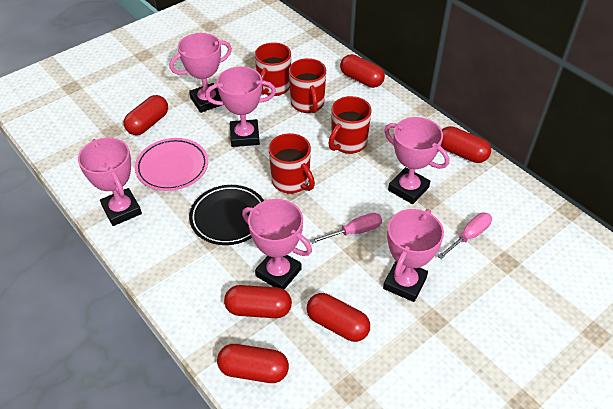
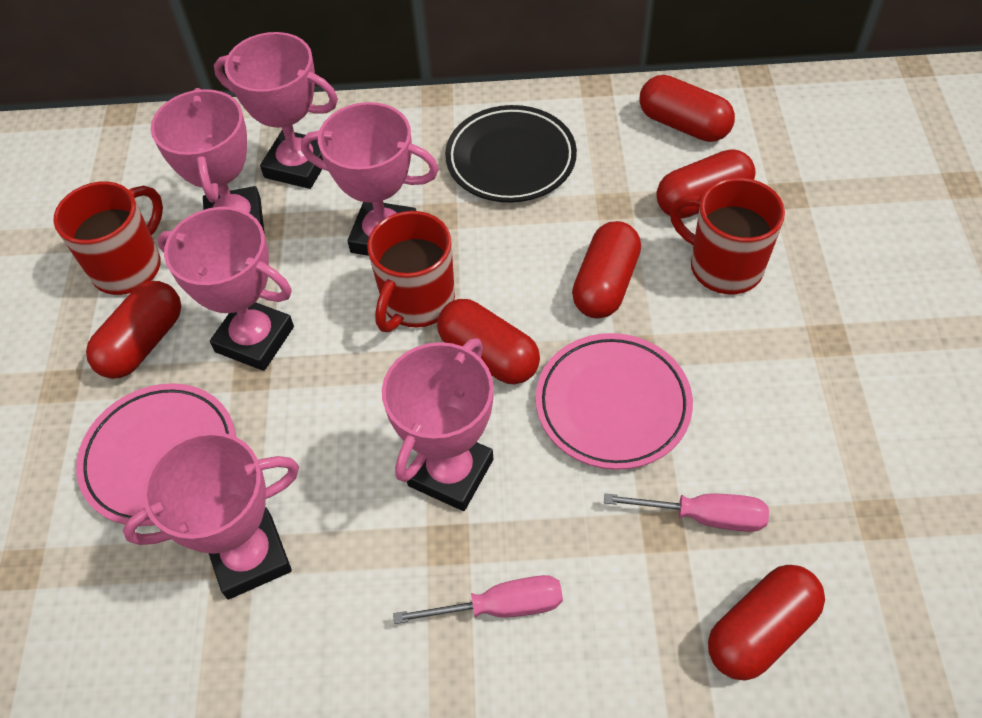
pink plate: [135,138,208,191] = 1 -> [76,383,236,526] [536,333,693,470] = 2
red mug: [255,42,291,96] [268,133,315,193] [289,58,326,113] [328,96,372,154] = 4 -> [53,181,163,295] [367,211,455,332] [670,178,785,294] = 3

